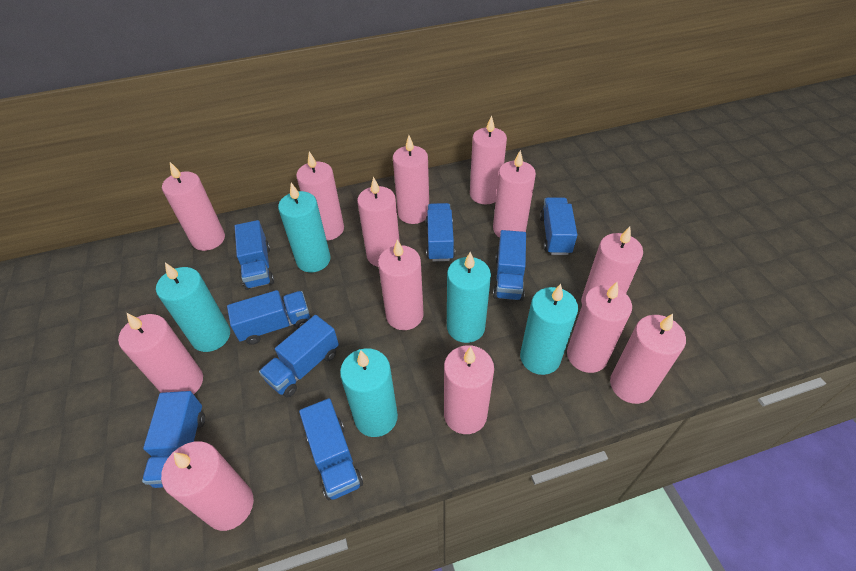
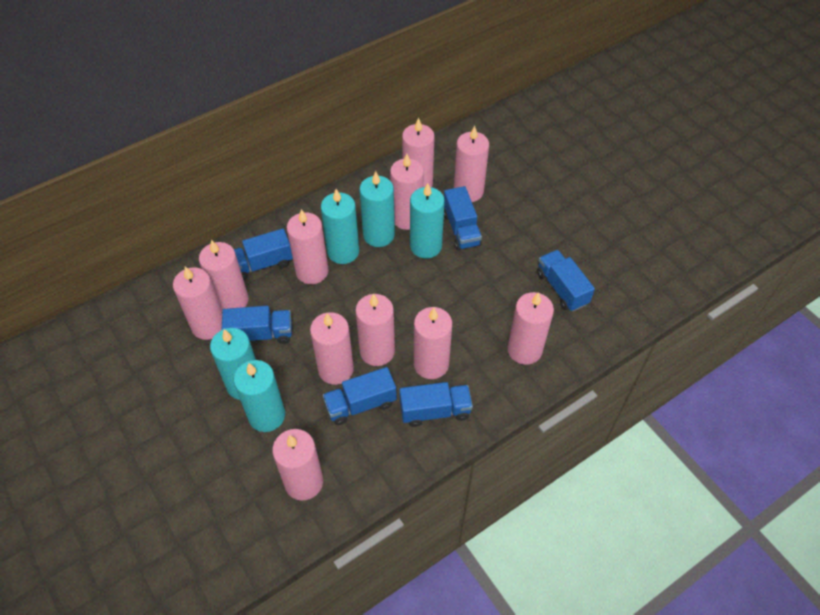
blue truck: [142,391,205,488] [227,290,310,345] [235,220,274,290] [259,315,339,397] [299,398,363,500] [426,203,455,261] [493,230,526,301] [540,197,577,255] = 8 -> [222,306,292,344] [234,229,293,280] [323,367,397,425] [399,382,473,427] [444,186,482,250] [537,250,595,311] = 6
pink candle: [118,313,203,394] [161,441,254,531] [162,162,225,251] [296,151,344,241] [357,177,400,267] [378,239,424,330] [393,135,429,224] [444,345,494,434] [470,115,507,204] [493,150,536,238] [567,282,632,373] [581,226,643,304] [610,314,686,404] = 13 -> [173,267,222,340] [199,240,248,310] [272,429,323,500] [287,209,329,284] [310,312,354,385] [355,294,395,366] [390,154,424,230] [402,118,435,187] [414,307,452,379] [454,126,489,202] [507,292,554,365] = 11

